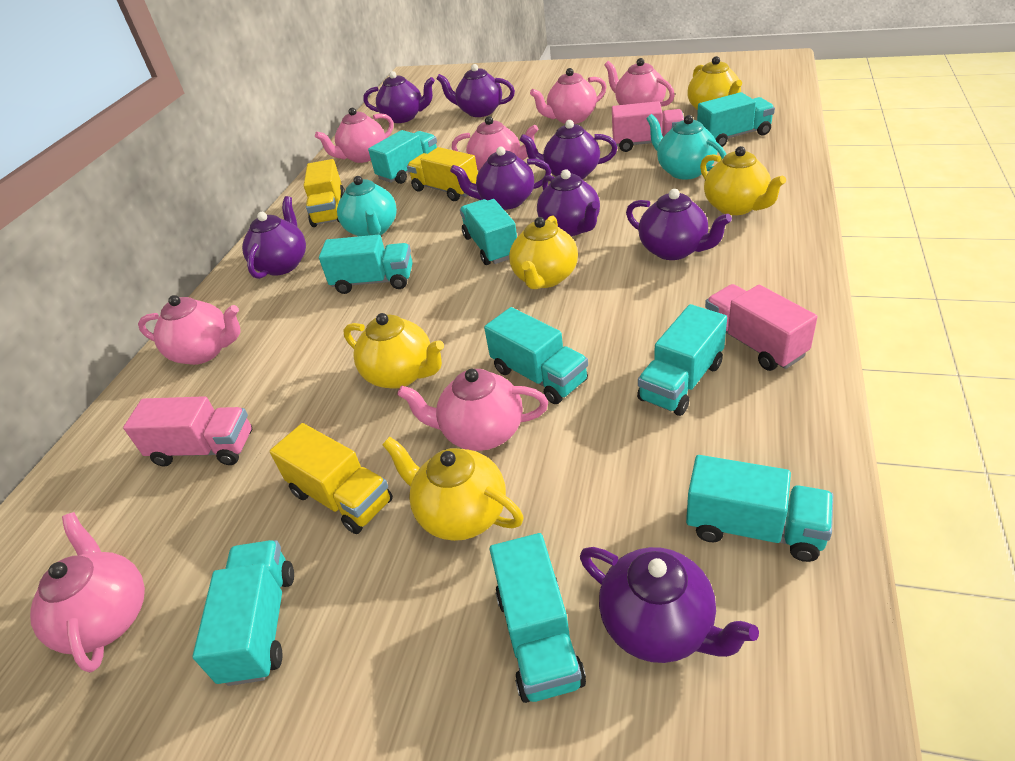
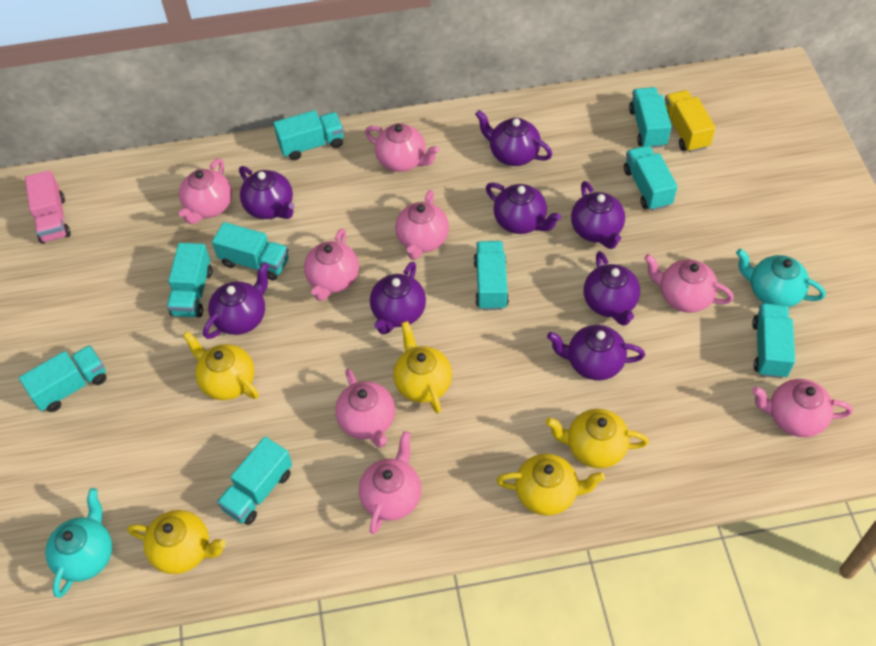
pink teapot: [30,512,145,673] [138,295,240,365] [315,108,393,163] [397,369,548,451] [452,116,538,171] [530,68,606,124] [605,58,675,107] = 7 -> [179,158,232,224] [304,229,359,301] [335,369,395,448] [359,431,421,534] [365,123,439,172] [395,190,449,260] [644,254,734,313] [752,379,853,437] = 8
pink truck: [123,396,252,467] [612,101,684,152] [705,284,817,371] = 3 -> [25,170,71,244] = 1
yellow truck: [270,423,393,534] [304,159,345,227] [407,147,478,201] = 3 -> [665,90,715,153] = 1

